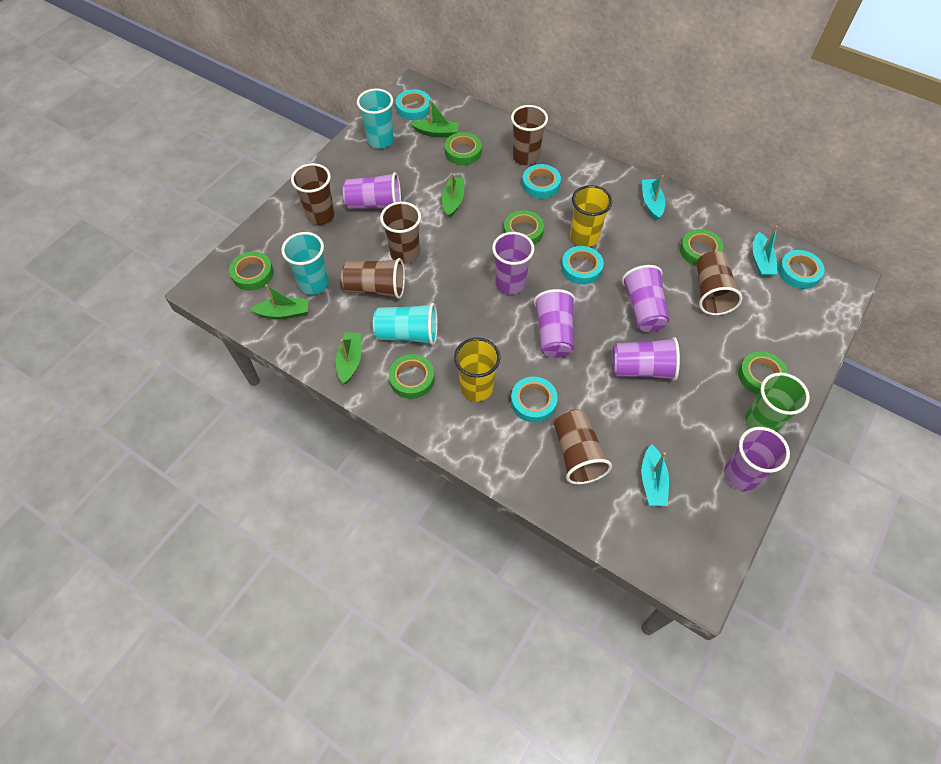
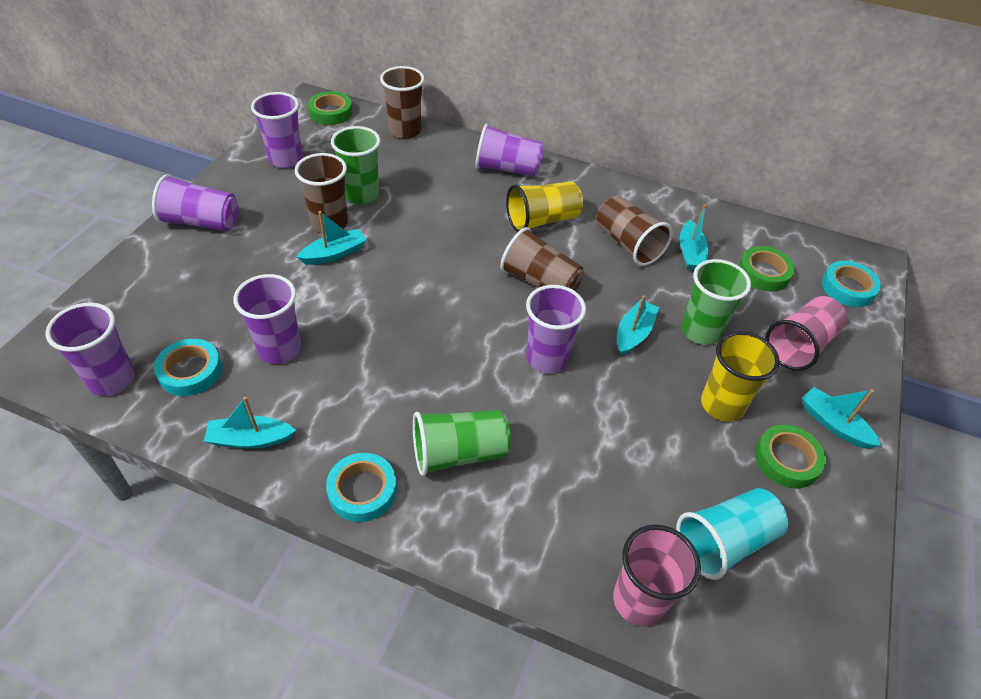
brown cup: [291,163,335,225] [341,258,405,299] [380,202,421,264] [511,105,548,165] [554,409,612,484] [696,251,742,315] = 6 -> [295,153,348,234] [380,66,424,139] [500,227,584,291] [596,196,672,266] = 4
green boat: [251,284,308,319] [336,332,361,384] [411,99,459,137] [442,173,464,218] = 4 -> none = 0
green cup: [745,372,810,432] = 1 -> [331,126,380,204] [413,410,511,476] [681,259,751,345] = 3
green tape: [229,251,274,291] [389,354,435,399] [445,132,482,165] [504,210,544,245] [680,229,724,266] [738,351,788,395] = 6 -> [308,91,353,125] [738,246,795,292] [755,425,826,489] = 3
pink cup: none = 0 -> [613,524,701,627] [765,296,848,371] = 2
turquoise boat: [642,175,665,221] [642,445,669,506] [753,226,778,277] = 3 -> [204,397,296,449] [297,211,366,265] [617,295,659,355] [680,204,708,270] [802,387,881,449] = 5
turquoise cup: [281,232,329,295] [357,88,394,149] [373,303,438,345] = 3 -> [676,488,788,580] = 1
turquoise tape: [396,89,431,120] [511,377,558,423] [522,164,561,199] [561,246,604,285] [778,250,825,289] = 5 -> [154,339,222,396] [326,453,397,522] [822,261,881,307] = 3

